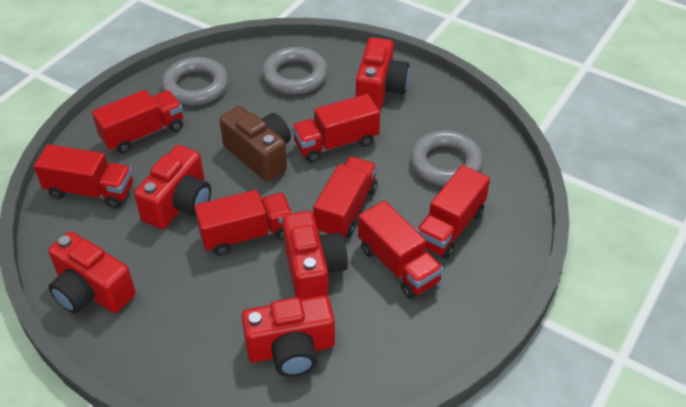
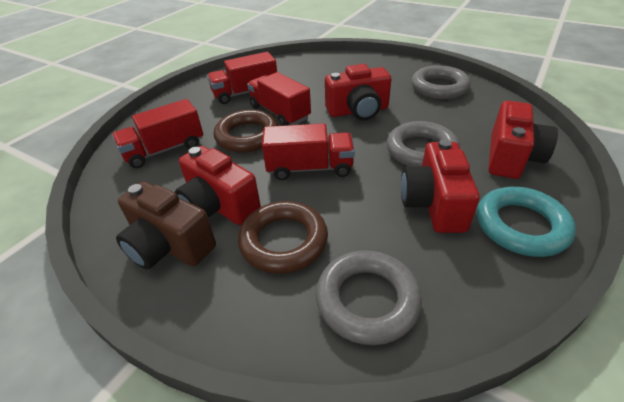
brown ring: none = 0 -> [214,110,279,153] [238,201,328,274] = 2
red camera: [48,231,136,314] [134,145,211,229] [242,296,335,377] [282,211,348,299] [356,37,410,110] = 5 -> [175,146,261,225] [325,64,391,120] [401,139,480,233] [488,101,558,179] = 4
red truck: [34,144,133,209] [92,90,183,154] [194,190,292,256] [292,94,380,163] [313,157,378,238] [358,200,443,299] [416,165,490,259] = 7 -> [112,99,203,168] [207,52,277,104] [247,72,311,126] [262,123,355,180] = 4
turquoise ring: none = 0 -> [477,187,576,257] = 1

